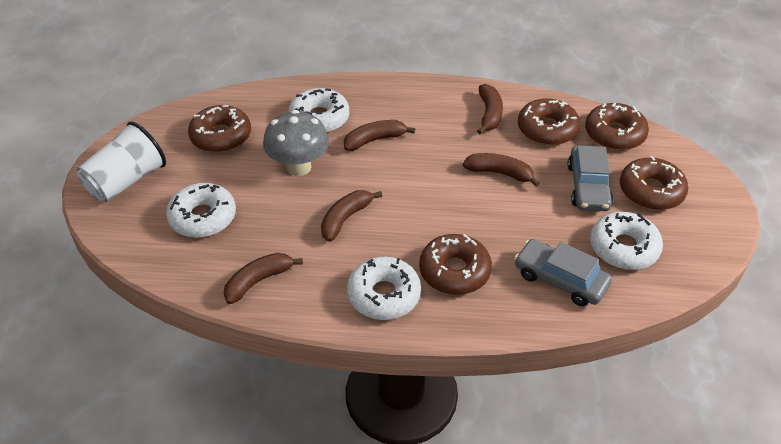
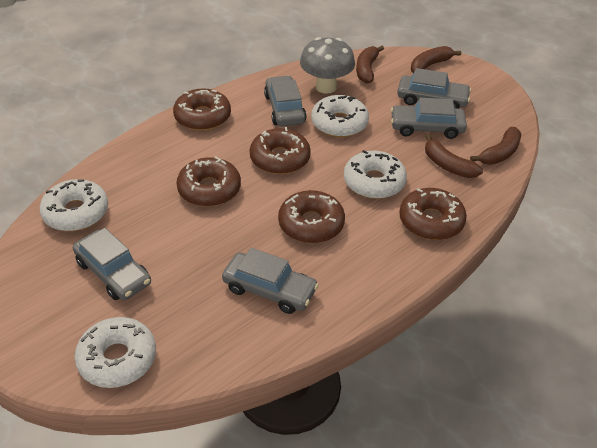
brown banana: [224,253,303,304] [321,190,382,242] [344,120,415,151] [463,153,540,187] [477,84,503,134] = 5 -> [356,46,384,83] [411,46,461,73] [425,134,483,178] [470,127,521,165] = 4
grey car: [515,239,612,306] [567,145,613,211] = 2 -> [73,228,151,300] [222,248,319,314] [264,76,307,126] [391,98,467,139] [397,68,471,109] = 5
white cup: [77,121,166,202] = 1 -> none = 0

